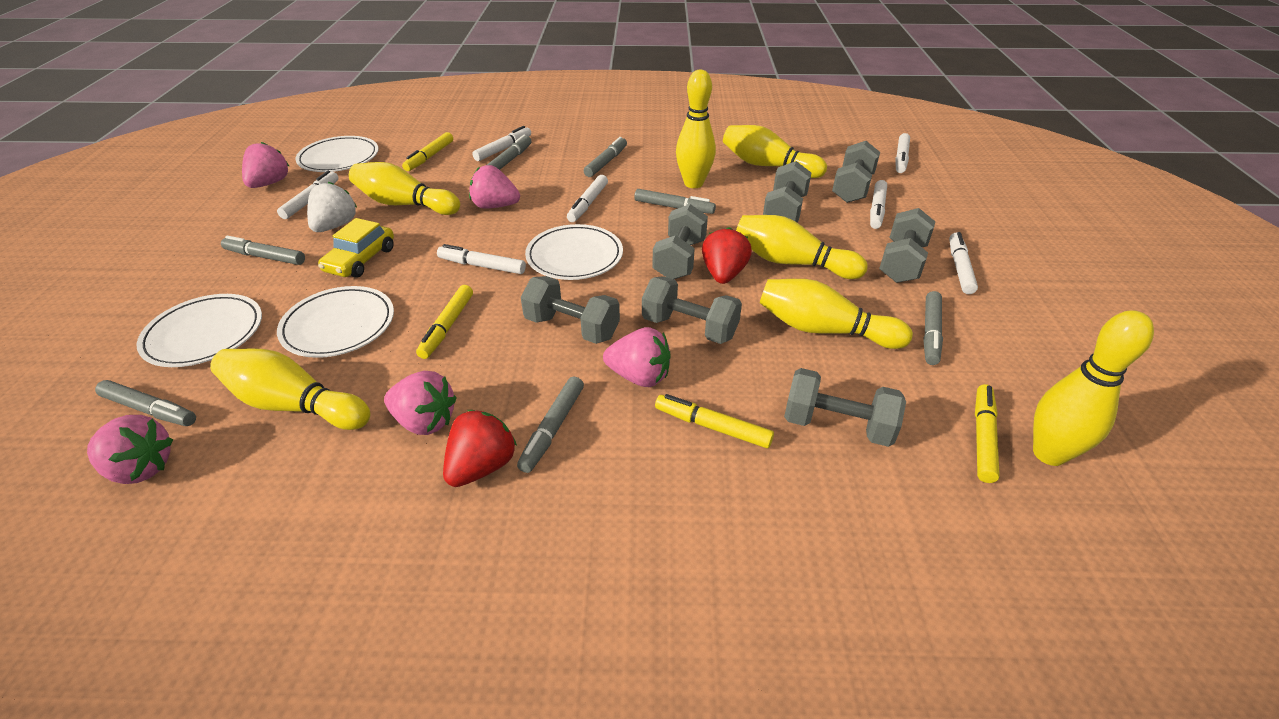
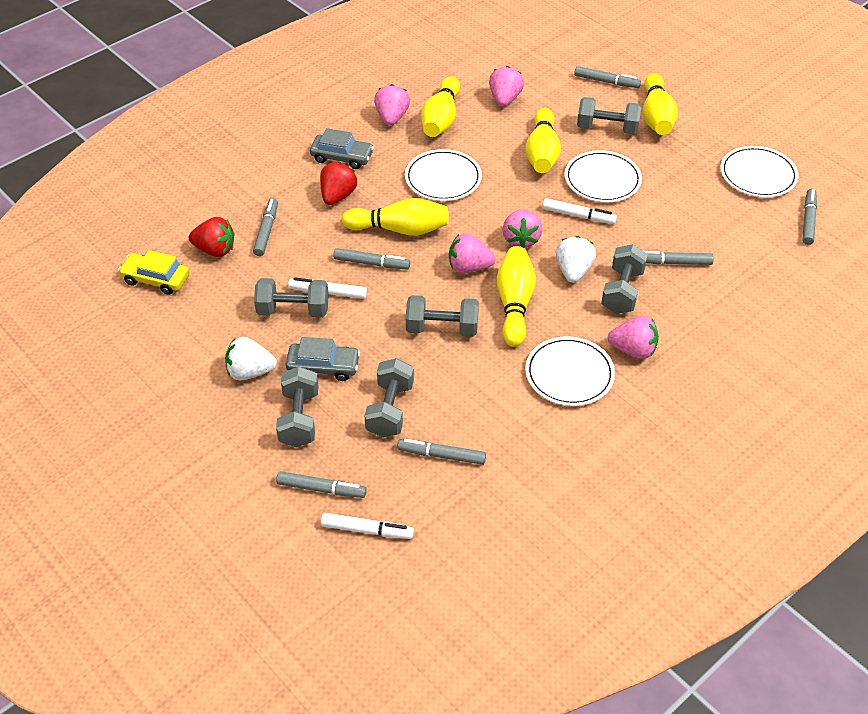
grey car: none = 0 -> [286,337,360,381] [310,128,374,169] = 2
grey dumbbell: [521,276,620,344] [642,276,742,344] [652,204,708,279] [763,161,811,222] [784,368,906,447] [832,141,880,203] [879,208,935,283] = 7 -> [254,278,329,317] [276,366,318,447] [364,358,414,438] [406,295,479,337] [577,97,641,135] [601,244,648,314] = 6
white marker: [277,171,339,219] [437,244,526,274] [472,126,531,161] [567,175,608,222] [870,180,887,229] [895,133,910,173] [949,232,978,294] = 7 -> [288,277,367,299] [321,513,414,539] [543,198,617,224] = 3
white strawberry: [307,182,357,232] = 1 -> [225,337,277,380] [556,236,596,283] = 2
yellow bowling pin: [210,348,370,430] [349,162,460,215] [676,70,716,188] [723,125,827,178] [736,215,868,279] [760,279,913,349] [1033,310,1154,466] = 7 -> [342,198,449,236] [421,76,460,137] [497,246,536,347] [525,108,561,173] [643,73,678,135] = 5
yellow marker: [402,132,453,171] [416,285,473,359] [655,394,774,448] [975,384,1000,483] = 4 -> none = 0

